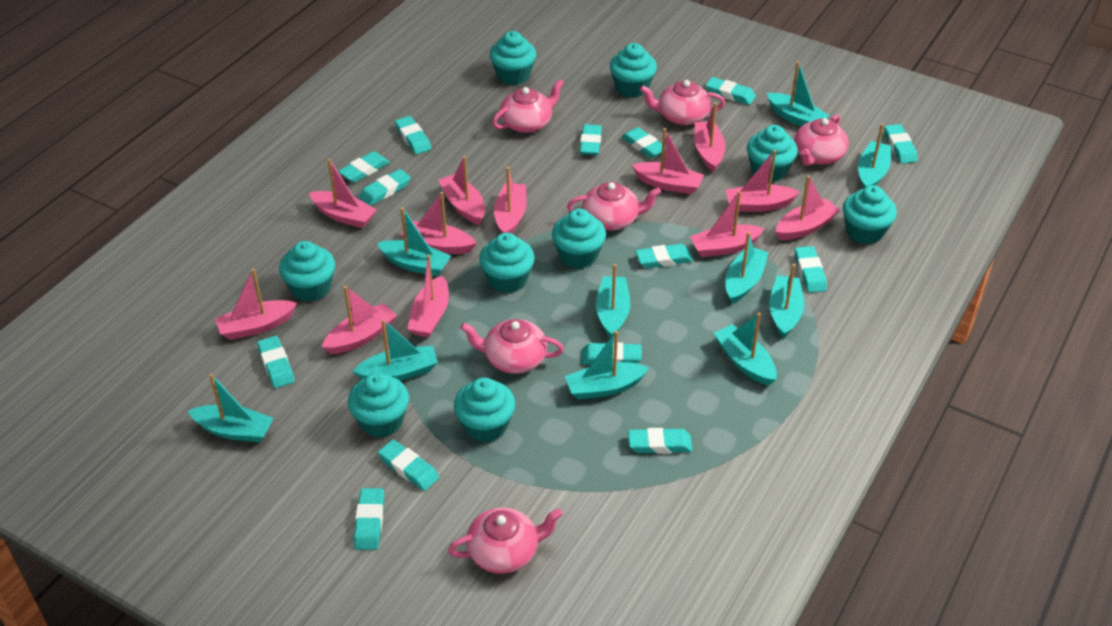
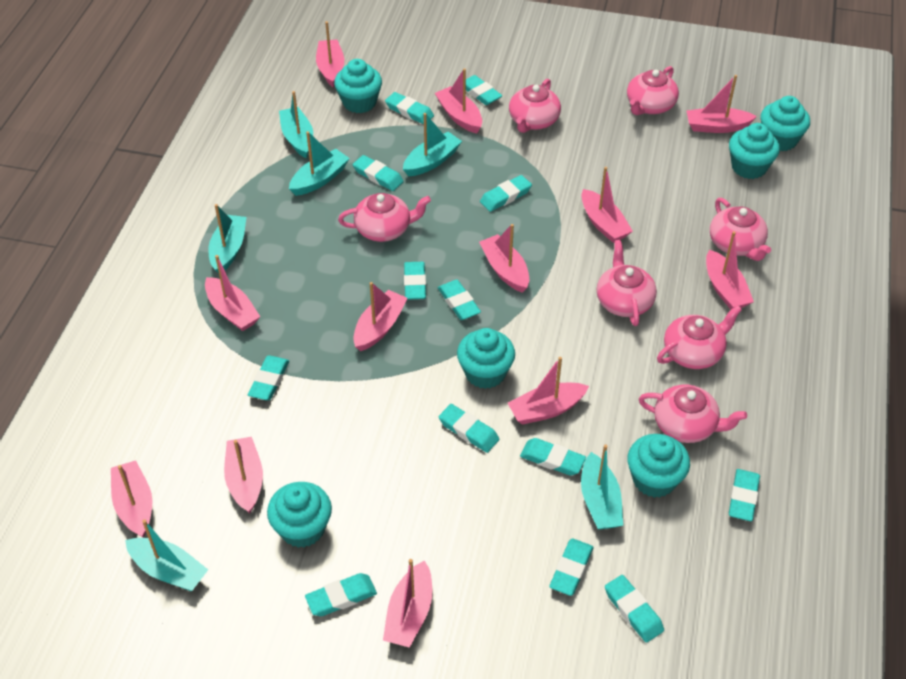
pink teapot: [448,508,563,574] [461,319,564,374] [492,79,564,133] [567,182,661,231] [640,80,725,125] [794,114,849,166] = 6 -> [338,193,431,242] [509,79,561,133] [597,240,657,326] [627,66,679,115] [639,385,747,443] [657,305,742,369] [710,198,771,261] = 7
turquoise boat: [188,374,274,442] [353,319,438,381] [377,207,451,276] [565,330,649,399] [596,264,630,338] [714,313,777,386] [725,232,769,304] [767,61,830,126] [769,264,804,338] [858,123,891,189] = 10 -> [125,519,208,591] [208,204,246,274] [279,91,313,158] [289,131,350,196] [403,113,462,176] [581,444,623,530] = 6
turquoise cupcake: [279,241,335,302] [348,373,409,438] [454,377,515,443] [479,233,535,293] [490,31,536,85] [552,209,606,269] [610,43,657,97] [747,125,798,182] [843,185,897,245] = 9 -> [267,482,332,548] [334,59,382,113] [457,328,515,389] [627,434,690,498] [729,123,780,179] [760,96,810,151] = 6
turquoise eraser: [257,336,295,388] [338,151,390,183] [354,488,384,550] [359,169,411,206] [378,440,439,491] [395,116,432,154] [580,124,602,155] [581,342,642,364] [621,127,666,158] [628,428,692,454] [636,244,693,268] [706,77,756,105] [795,246,827,293] [884,124,918,164] = 14 -> [248,356,289,400] [305,573,377,616] [353,155,404,191] [385,92,434,125] [404,262,426,300] [438,280,481,320] [439,404,499,453] [466,75,502,105] [480,175,532,212] [520,438,586,476] [549,538,593,596] [605,575,664,643] [729,469,760,521] = 13

